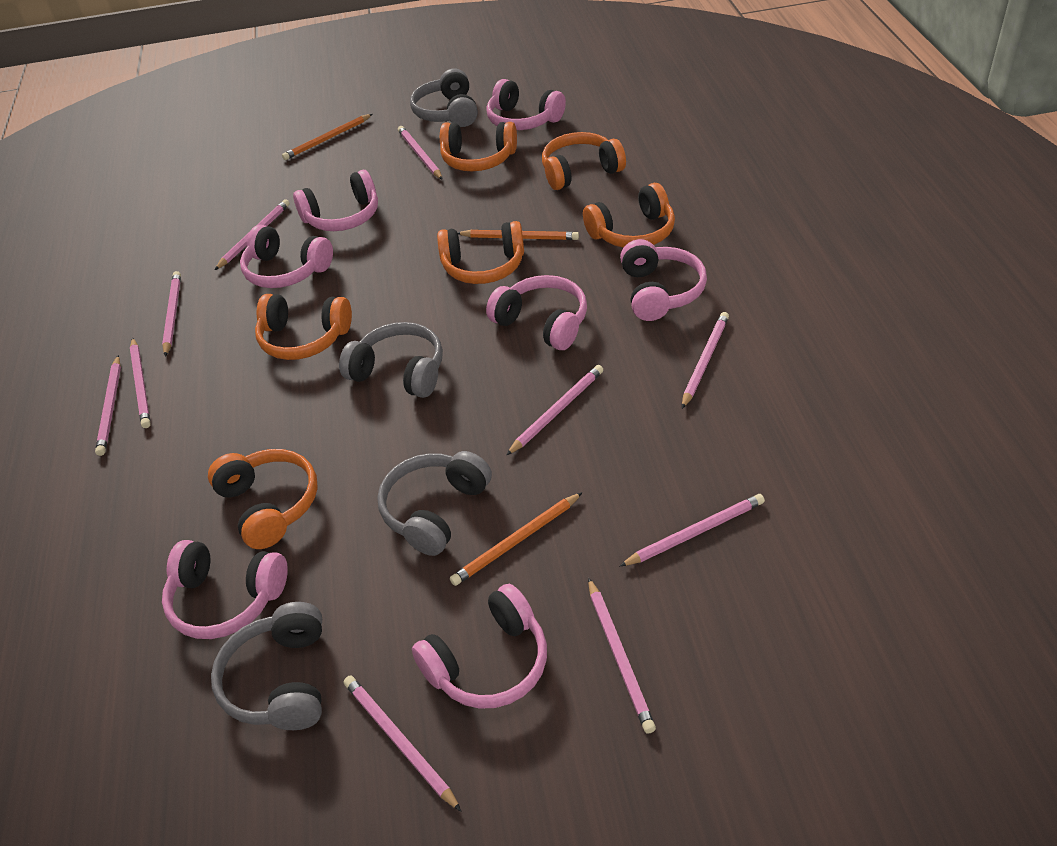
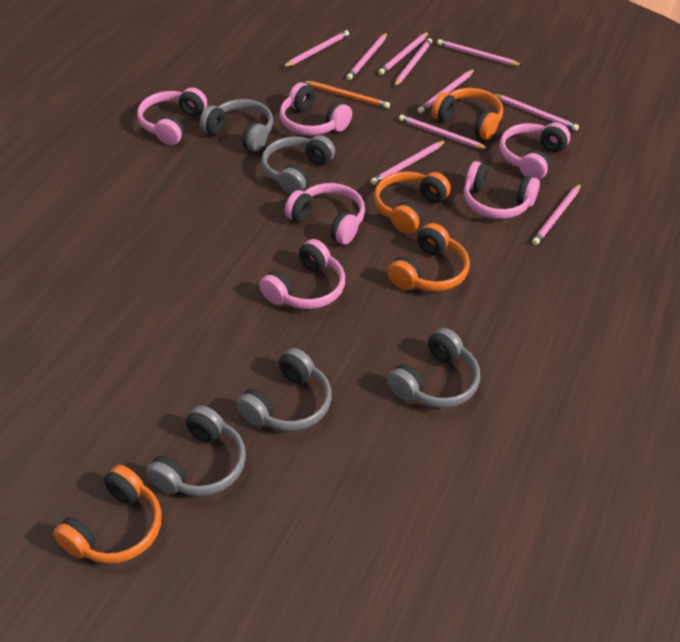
grey headphones: [211,602,322,730] [339,322,443,398] [377,451,492,556] [410,68,478,127] = 4 -> [146,405,246,496] [200,99,273,152] [236,348,332,431] [261,135,335,195] [387,328,480,408] = 5
orange headphones: [208,449,318,549] [255,294,352,360] [437,221,524,284] [440,122,517,171] [542,132,626,190] [583,183,675,248] = 6 -> [53,465,162,564] [374,171,451,234] [388,223,470,291] [431,88,503,140] = 4
orange pencil: [282,114,373,160] [450,492,583,586] [458,230,579,240] = 3 -> [302,81,390,108] = 1
pink headphones: [162,540,288,639] [240,225,333,288] [293,170,378,231] [412,584,547,709] [486,79,566,130] [486,275,587,350] [620,239,707,321] = 7 -> [137,87,207,145] [259,239,345,309] [280,82,352,136] [285,183,365,244] [464,161,540,219] [500,123,570,180] = 6

